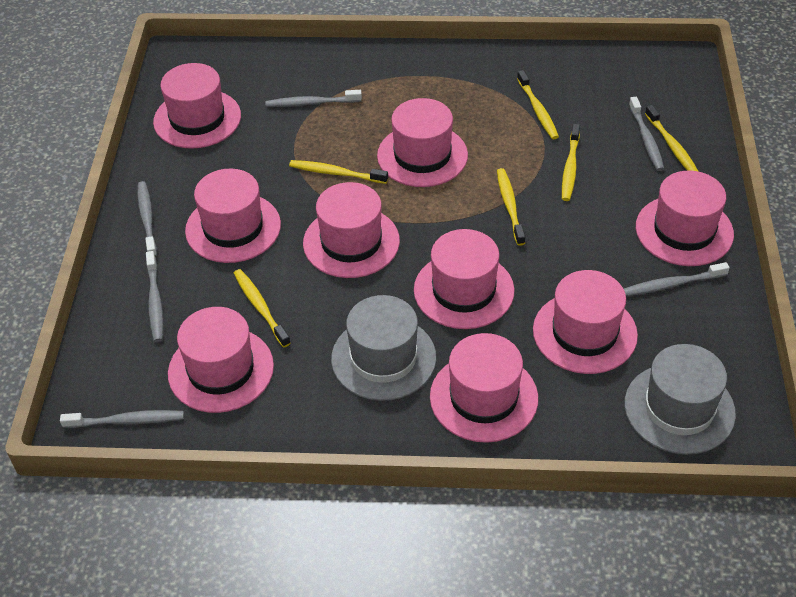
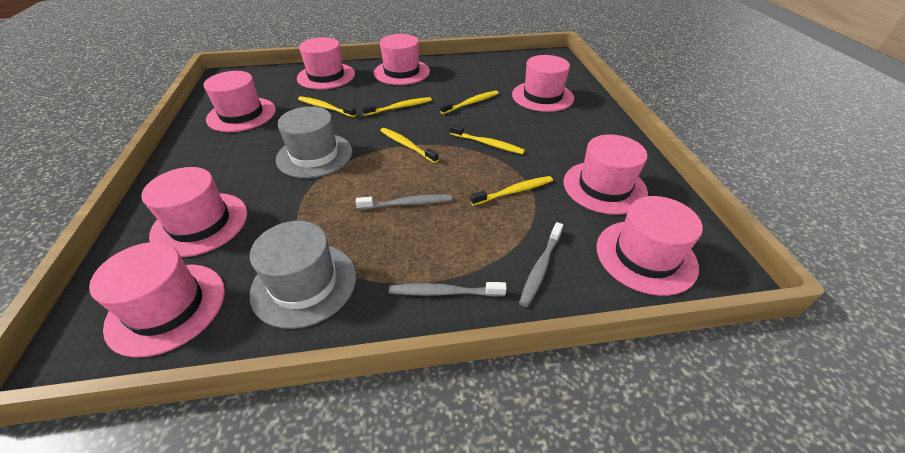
grey toothbrush: [60,410,184,428] [137,181,157,257] [146,251,163,342] [265,90,362,107] [624,262,730,296] [629,97,664,171] = 6 -> [356,194,452,210] [389,282,507,297] [519,222,563,307] = 3
pink hat: [153,63,241,149] [168,307,274,413] [185,169,281,263] [303,182,400,278] [377,98,468,187] [414,229,514,329] [430,333,538,443] [533,270,638,374] [636,171,734,266] = 9 -> [89,242,225,358] [141,167,248,257] [204,71,276,132] [297,37,355,89] [374,34,430,85] [512,55,574,112] [564,134,648,215] [596,196,703,296] = 8

